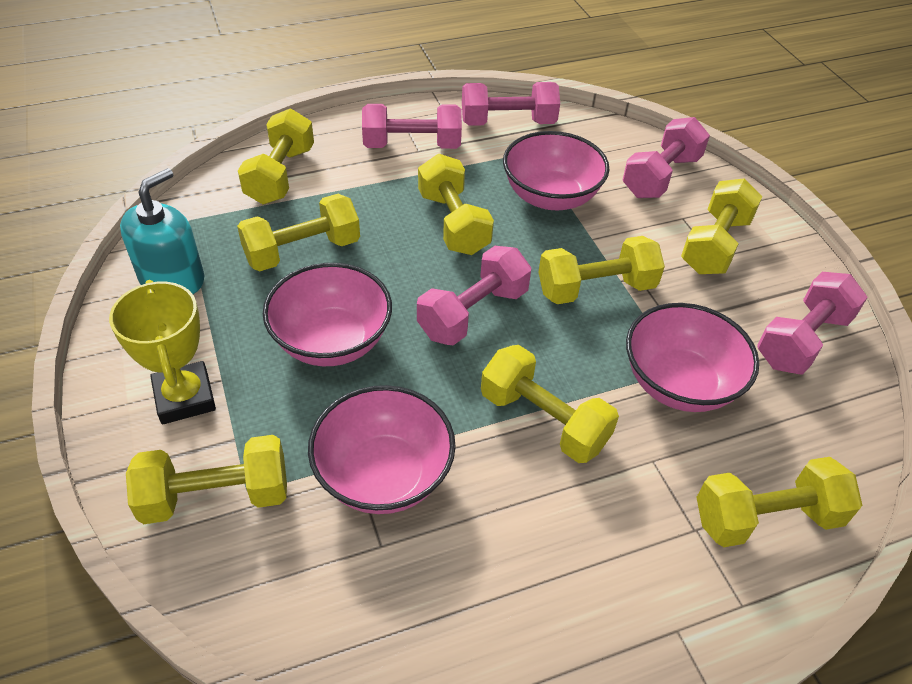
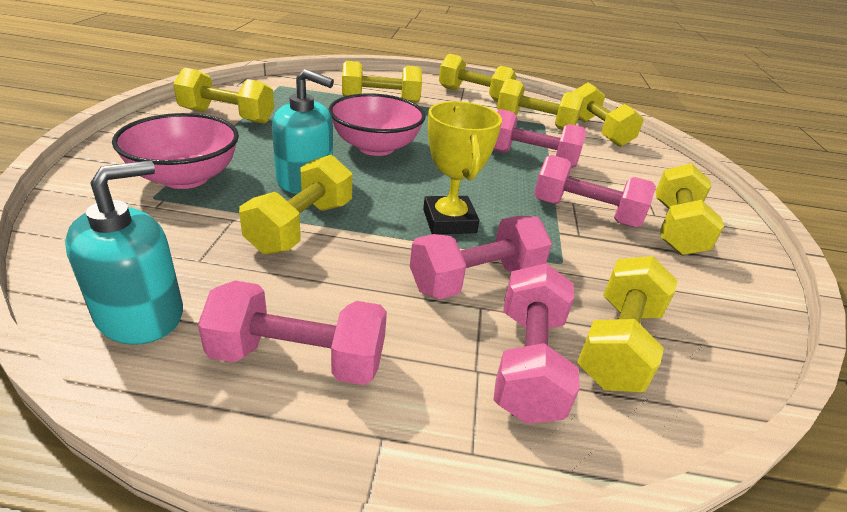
pink bowl: [263,263,392,366] [308,385,456,514] [503,131,610,210] [626,303,759,412] = 4 -> [112,113,239,189] [329,93,426,156] = 2
turquoise soap dispenser: [120,168,204,294] = 1 -> [65,161,183,345] [272,69,334,193] = 2

